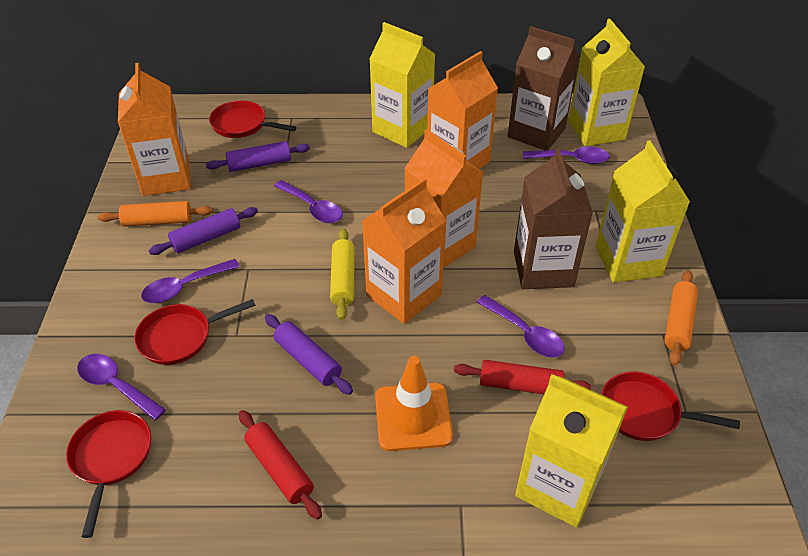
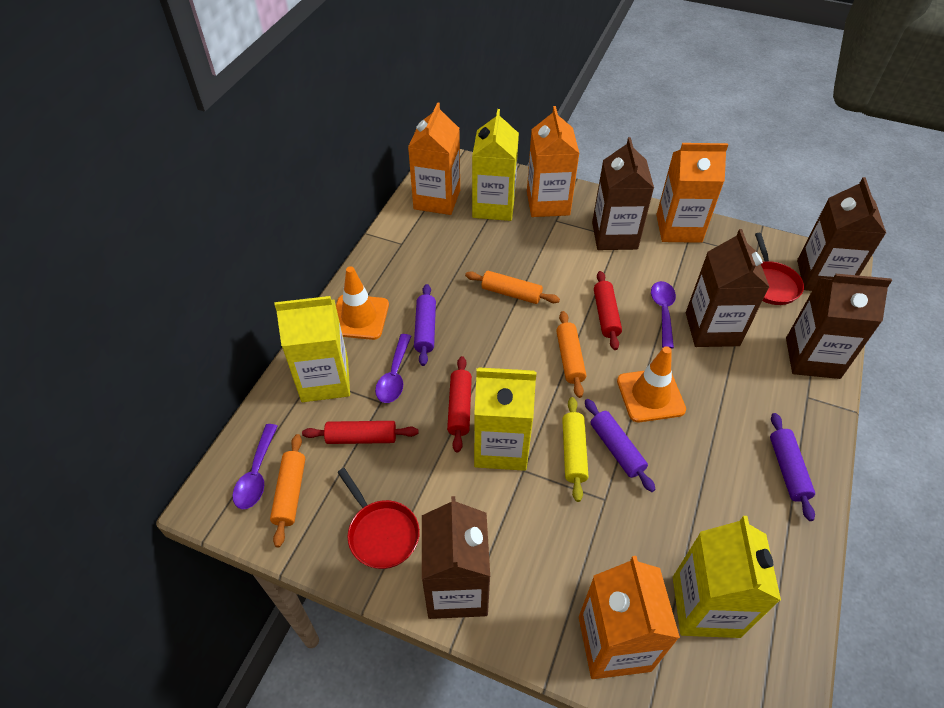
brown carton: [508,26,580,150] [514,148,593,289] = 2 -> [422,496,490,619] [592,137,654,250] [686,229,769,347] [786,274,892,379] [797,177,886,291] = 5
orange rolling pin: [98,201,213,227] [664,270,698,366] = 2 -> [270,434,305,547] [465,271,560,304] [556,311,586,398] = 3
orange traffic cone: [375,356,453,451] = 1 -> [336,266,389,340] [617,346,686,422] = 2
purple spoon: [77,354,166,421] [141,259,240,303] [274,180,343,223] [477,295,565,358] [523,147,610,164] = 5 -> [233,424,278,509] [375,334,411,403] [651,281,676,349] = 3
red pan: [66,410,151,538] [134,299,256,365] [209,100,297,138] [601,371,740,441] = 4 -> [337,468,420,569] [755,233,804,305] = 2
red rolling pin: [239,410,322,520] [454,360,591,394] = 2 -> [302,421,418,444] [447,356,472,453] [594,271,622,350] = 3

